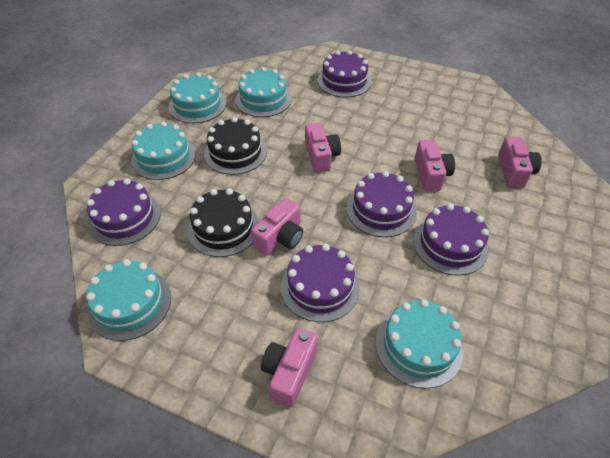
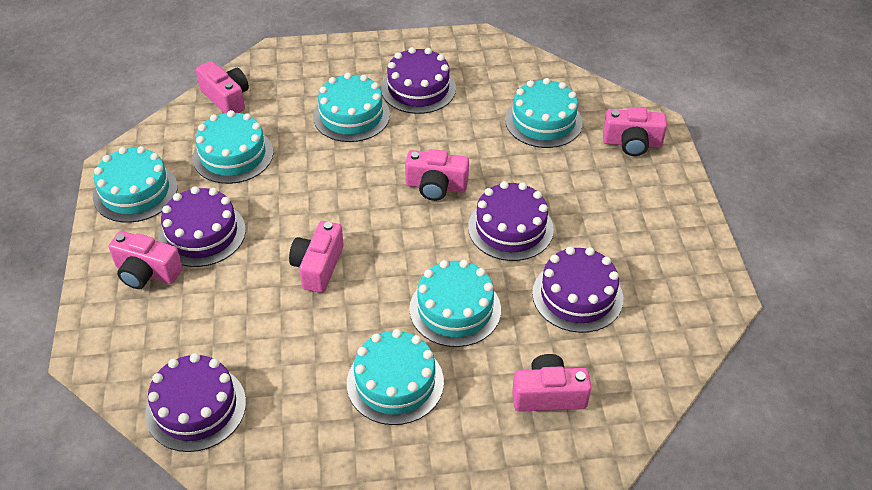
black cake: [187,188,259,257] [204,117,267,175] = 2 -> none = 0
pink camera: [251,198,303,255] [261,328,318,407] [305,123,341,173] [415,140,455,192] [498,137,542,188] = 5 -> [109,231,183,289] [196,61,249,113] [289,221,344,293] [405,149,469,201] [512,354,592,412] [603,107,667,156] = 6
turquoise cake: [86,259,171,341] [131,121,196,180] [169,73,226,123] [235,67,292,117] [376,299,463,389] = 5 -> [93,146,177,223] [193,110,273,184] [313,73,390,142] [347,329,444,425] [409,260,501,347] [505,78,583,148] = 6

